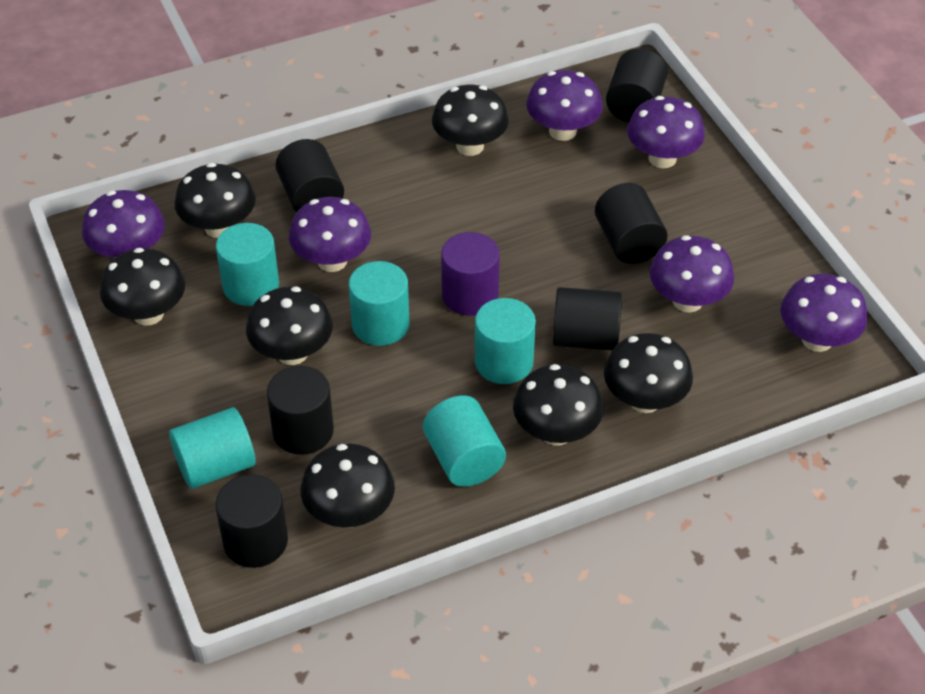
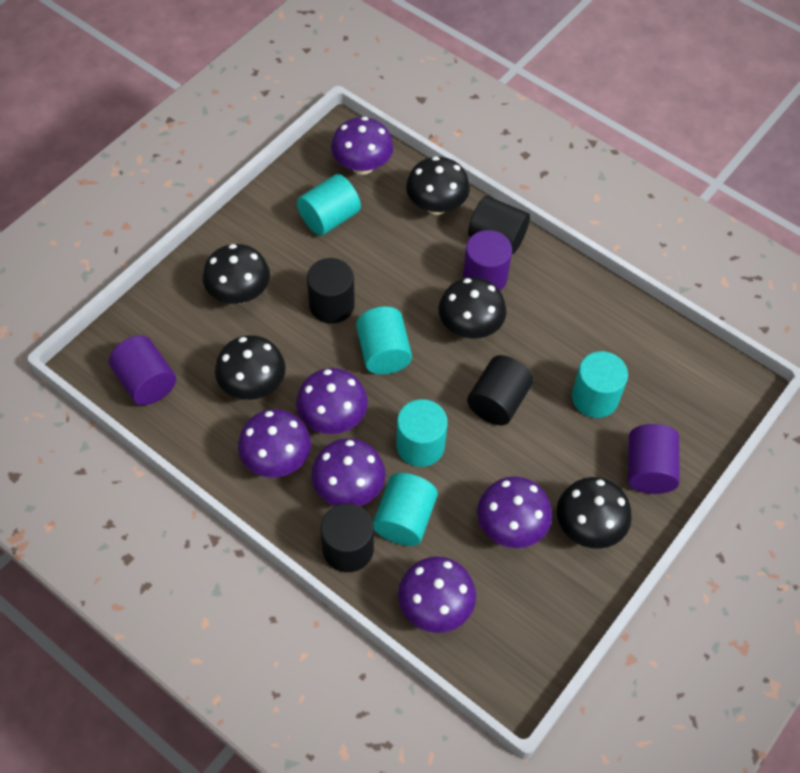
black cylinder: [215,475,288,568] [267,366,334,455] [275,139,344,212] [553,287,622,350] [595,183,668,264] [606,48,668,122] = 6 -> [307,258,355,323] [321,503,374,572] [467,355,533,425] [468,196,530,255] = 4
black mushroom: [100,248,185,326] [175,163,256,238] [246,287,333,365] [301,444,395,527] [432,85,509,156] [513,364,603,446] [604,333,693,413] = 7 -> [203,244,270,304] [215,335,286,400] [406,156,470,215] [439,277,507,338] [557,477,632,549] = 5
purple cylinder: [441,232,500,316] = 1 -> [109,336,176,405] [463,230,512,290] [628,424,679,494] = 3

